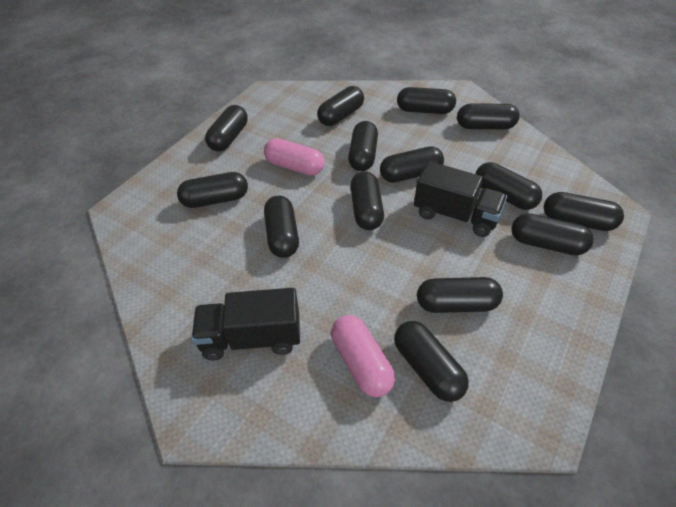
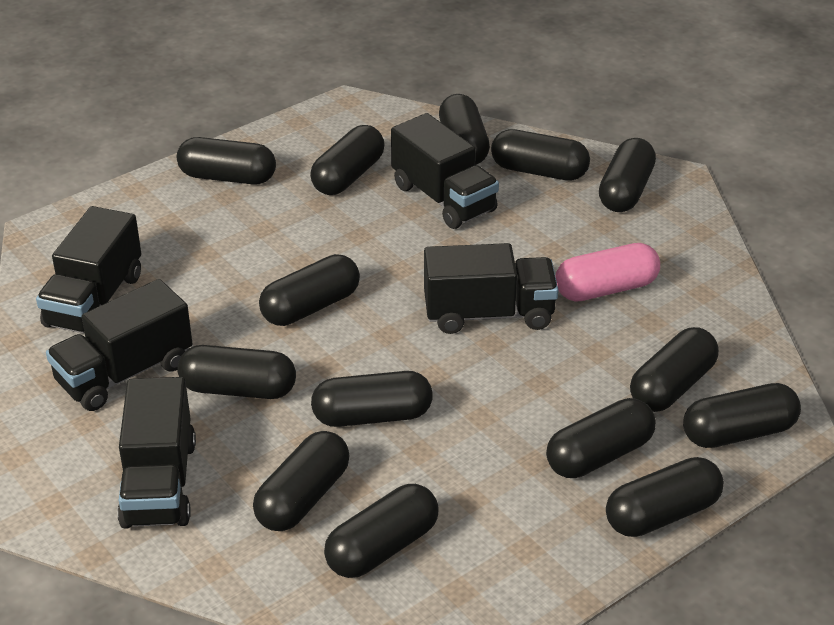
black truck: [191,288,300,360] [414,161,507,237] = 2 -> [36,206,141,333] [46,279,193,411] [117,377,196,529] [391,113,499,229] [424,243,558,334] = 5
pink capsule: [264,138,325,176] [331,315,395,397] = 2 -> [556,243,660,302] = 1

